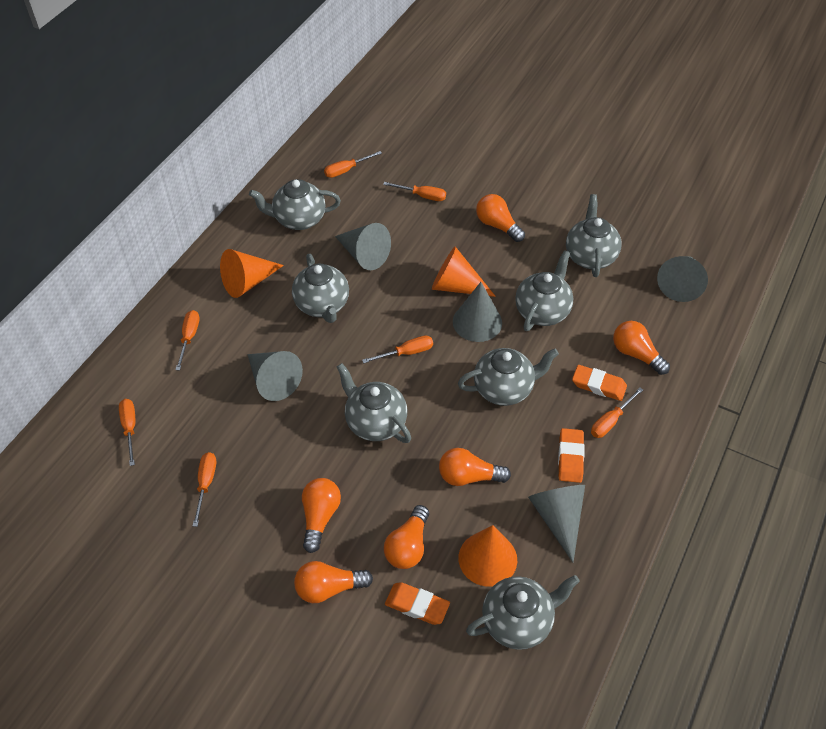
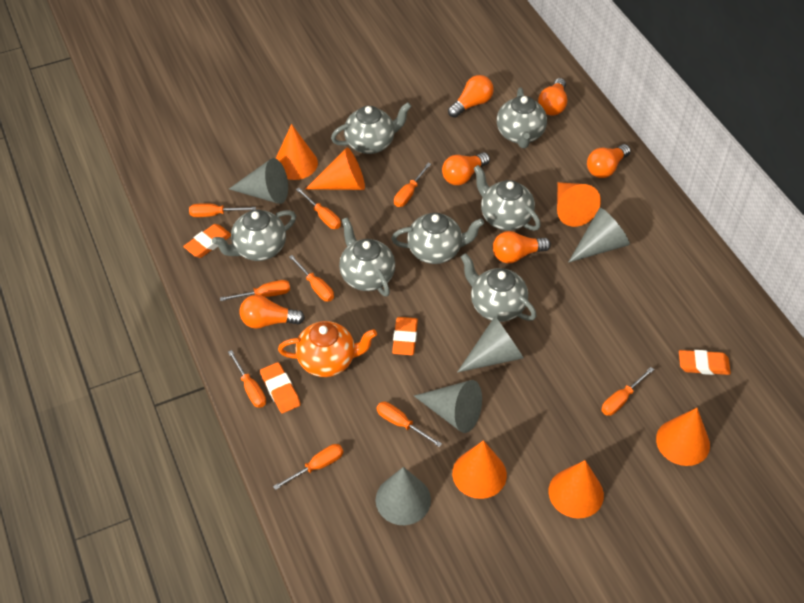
orange cone: [220,249,284,298] [432,247,496,297] [458,525,517,586] = 3 -> [276,124,318,180] [305,147,365,190] [452,440,507,499] [548,460,604,519] [557,182,601,227] [656,408,710,466] = 6
orange eraser: [385,582,450,625] [558,428,585,483] [572,365,627,401] = 3 -> [183,224,231,258] [260,362,301,413] [392,317,418,355] [679,350,731,375] = 4
orange screwdriver: [119,399,135,466] [175,310,200,371] [193,452,216,527] [324,151,382,178] [362,336,433,363] [383,182,446,201] [591,387,643,438] = 7 -> [189,203,256,217] [220,280,290,301] [228,350,266,408] [273,444,343,490] [289,255,334,302] [296,188,341,229] [377,402,442,447] [394,163,431,207] [601,367,654,416] = 9
orange teapot: none = 0 -> [278,321,377,377] = 1

